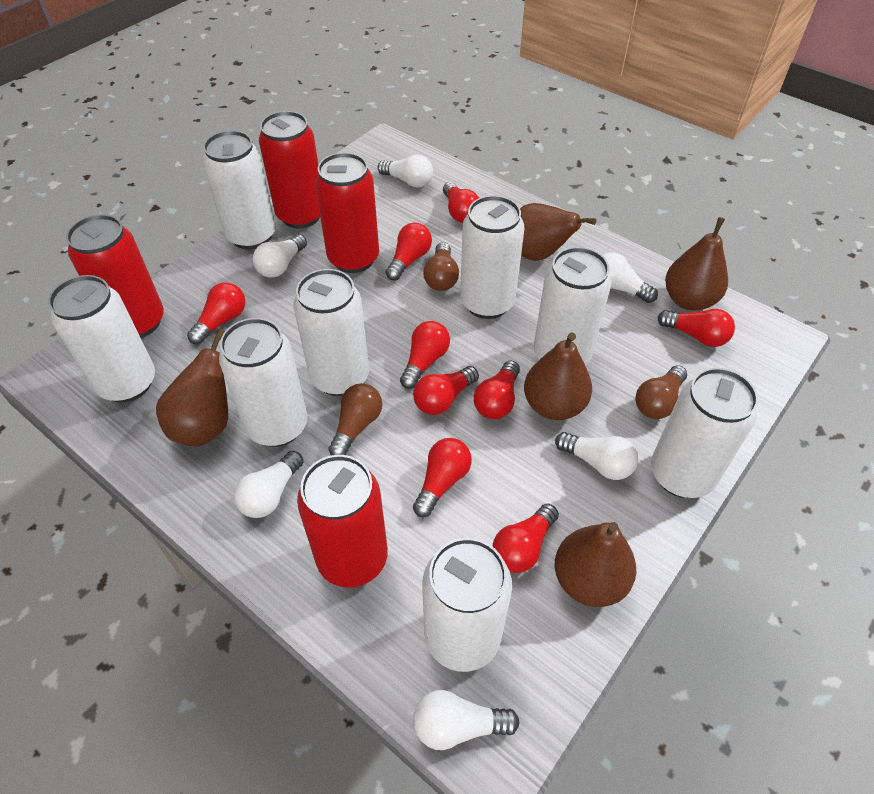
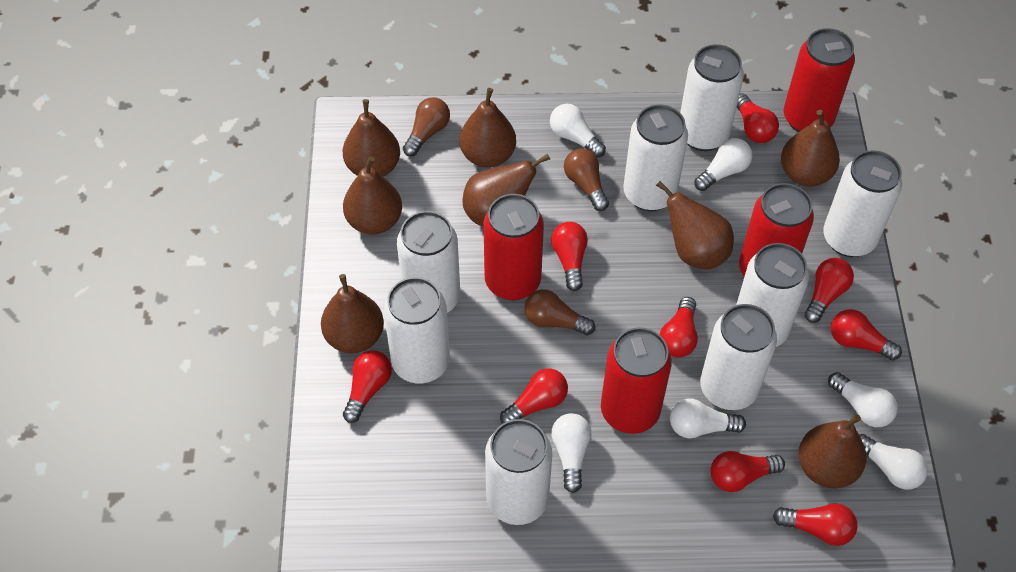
brown pear: [156,329,228,447] [520,203,597,261] [524,332,592,420] [555,522,636,607] [665,217,728,311] = 5 -> [321,274,384,353] [343,99,400,177] [343,156,402,235] [459,88,516,168] [462,153,550,226] [656,181,734,269] [781,110,840,186] [798,414,867,488] = 8

